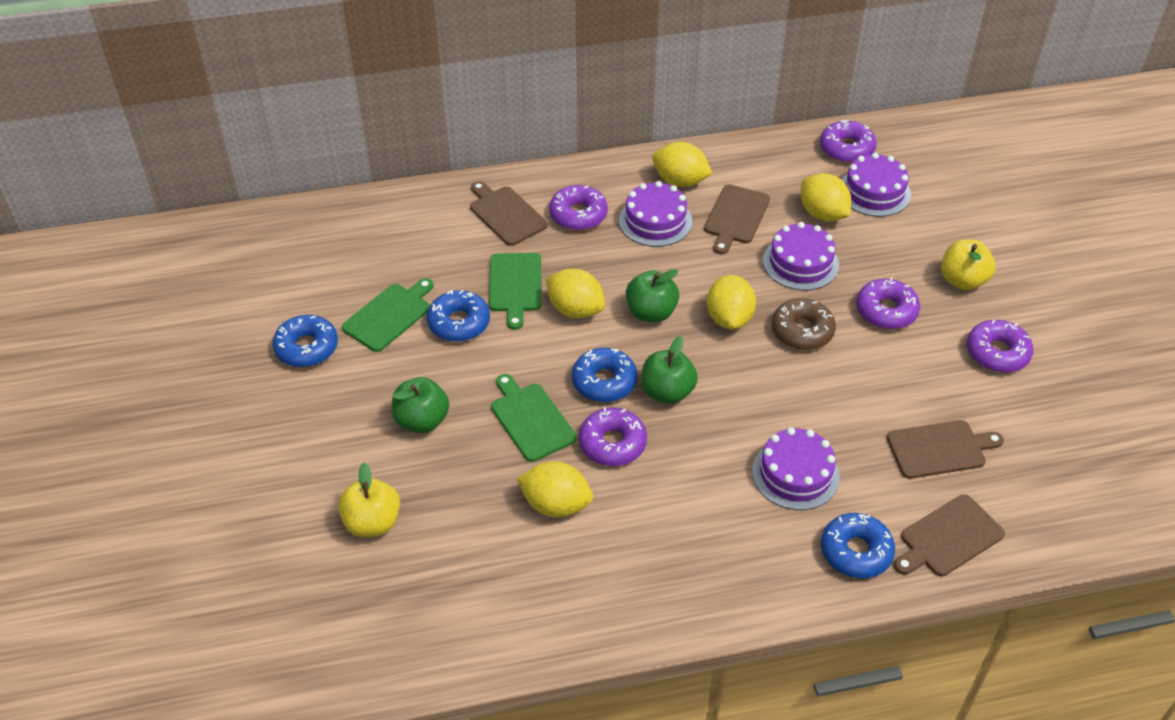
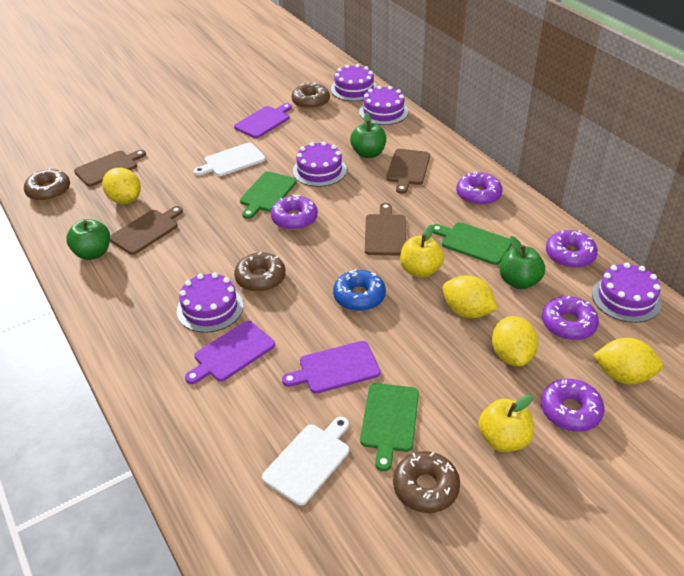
blue donut: [273,315,338,367] [427,290,490,342] [572,348,637,402] [821,513,895,579] = 4 -> [333,269,386,311] = 1
brown donut: [772,298,836,350] = 1 -> [24,168,70,201] [234,252,286,292] [291,82,330,109] [393,451,460,513] = 4
purple cake: [619,181,692,247] [752,427,840,510] [763,222,839,290] [841,153,911,217] = 4 -> [177,272,243,333] [293,141,347,187] [331,64,377,101] [359,86,408,125] [592,262,661,323] = 5
purple cutting board: none = 0 -> [185,321,275,384] [234,103,292,138] [282,341,381,394] = 3
white cutting board: none = 0 -> [194,143,265,176] [262,417,349,506] = 2
yellow lemon: [517,461,593,518] [546,269,605,319] [652,142,713,187] [707,275,756,330] [801,173,851,221] = 5 -> [102,168,141,204] [442,275,498,318] [492,316,538,366] [593,338,663,384] = 4

